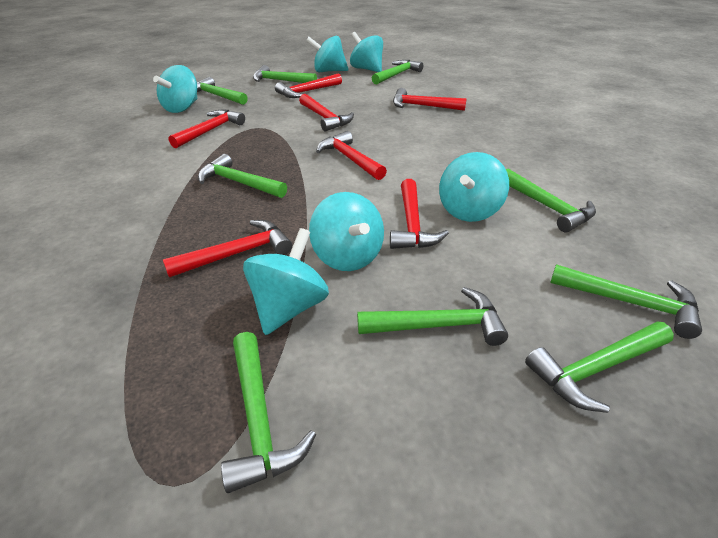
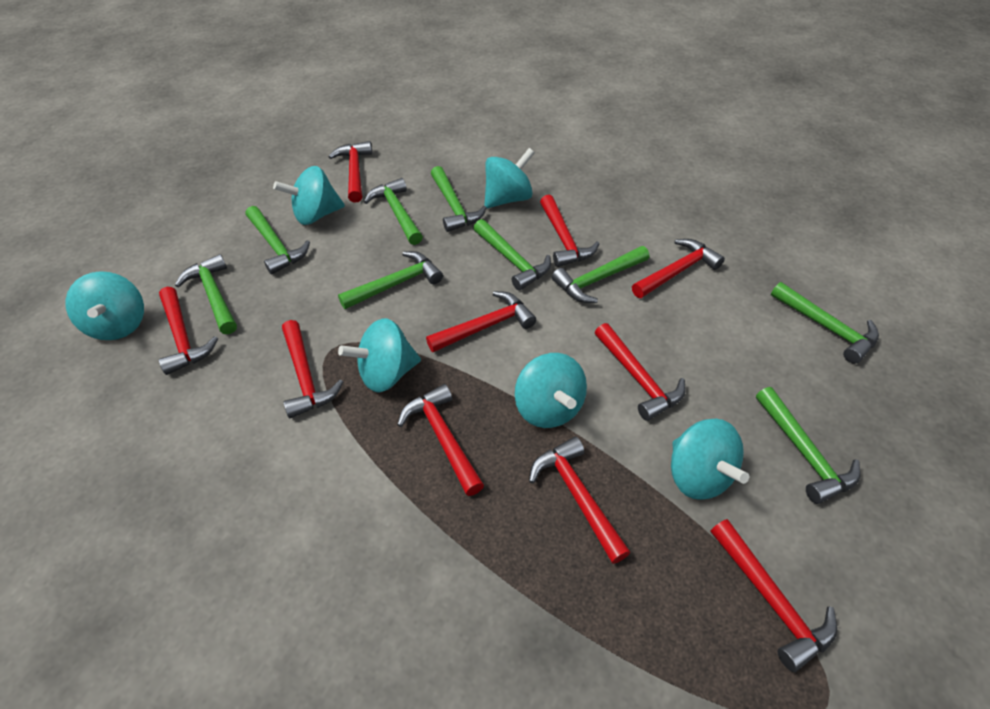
red hammer: [163,220,292,277] [169,110,245,148] [275,74,342,98] [299,94,354,131] [316,131,387,180] [390,179,449,249] [393,88,467,111] = 7 -> [159,287,218,375] [282,320,343,418] [329,141,373,203] [397,384,484,496] [426,291,536,352] [529,436,631,564] [540,195,599,267] [595,323,686,421] [632,239,725,298] [710,519,837,672] = 10

